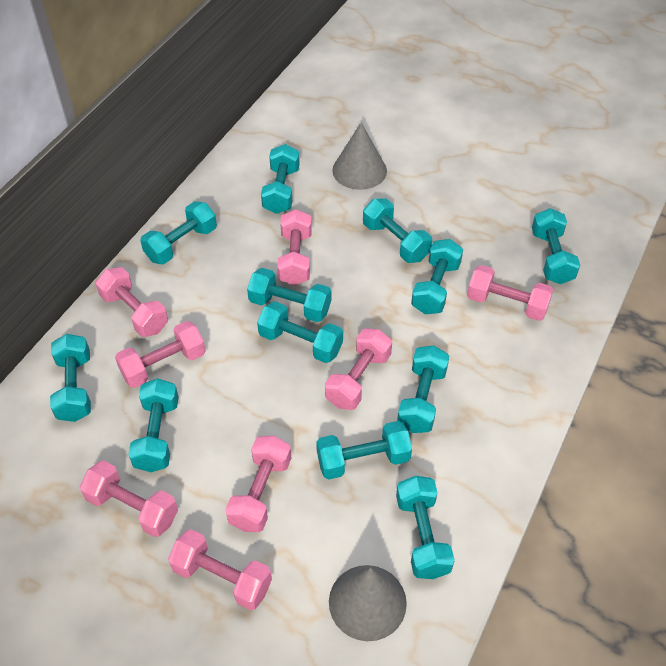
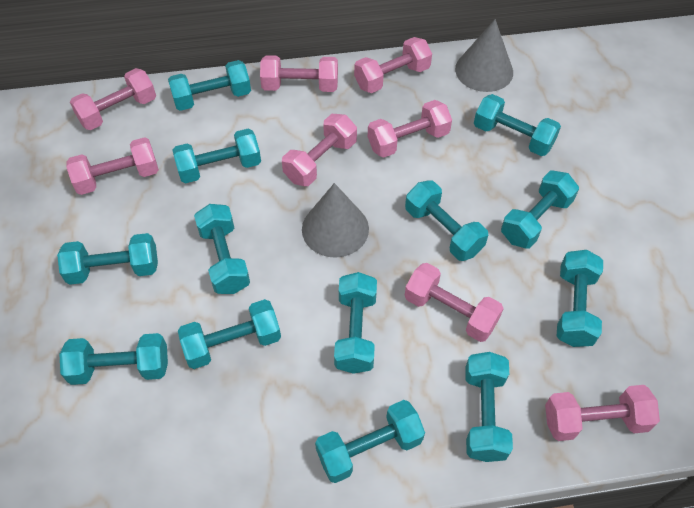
turquoise dumbbell: [50,334,91,422] [128,378,179,472] [140,201,217,264] [247,268,331,322] [257,301,343,363] [261,144,300,214] [316,421,412,480] [363,198,432,263] [396,476,455,579] [397,345,449,433] [411,239,463,314] [532,208,580,284] = 12 -> [57,233,158,285] [59,333,168,385] [168,60,251,111] [173,129,261,183] [178,299,281,369] [194,204,250,294] [315,400,425,483] [334,272,377,374] [405,180,488,261] [465,352,513,462] [474,94,561,156] [501,171,579,248] [557,250,603,347] = 13

